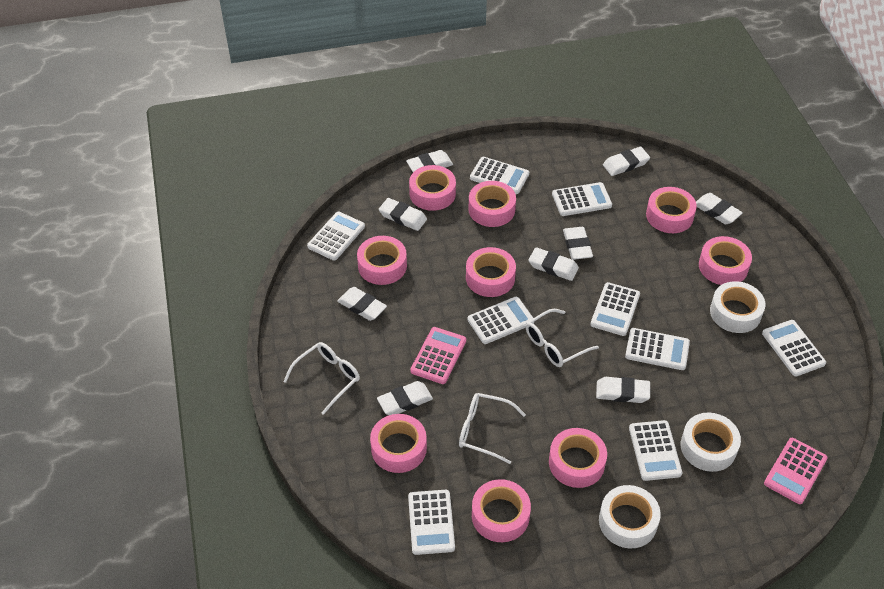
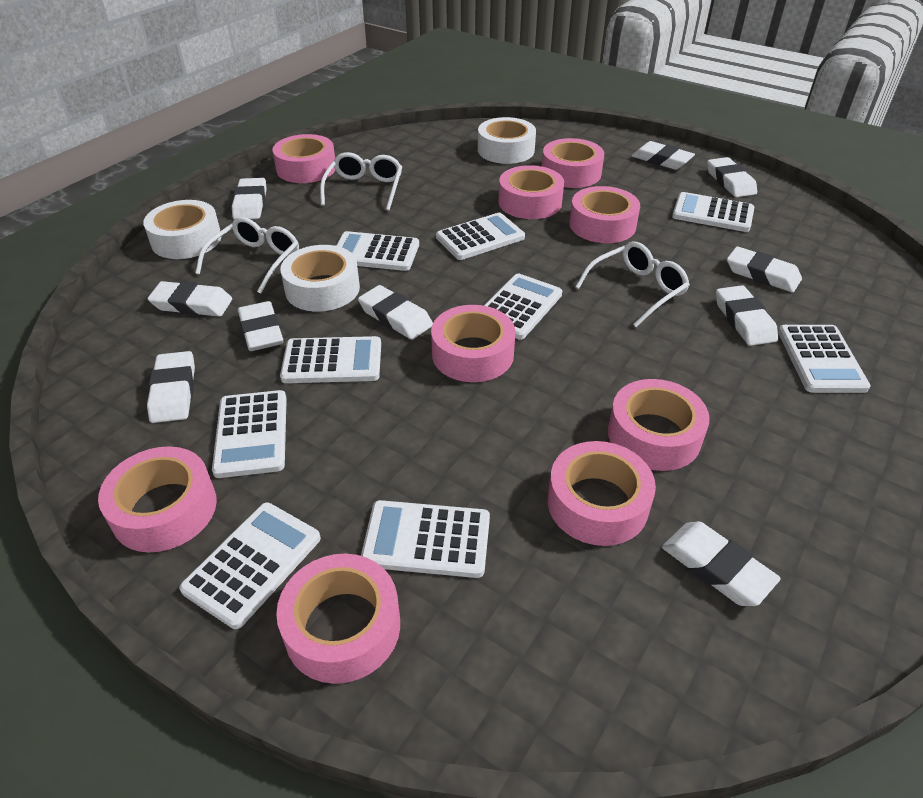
pink calculator: [410,327,466,384] [764,438,828,504] = 2 -> none = 0
white eraser: [337,287,387,321] [377,381,433,415] [379,198,427,231] [406,150,453,172] [528,247,579,281] [563,227,593,260] [596,377,650,403] [603,147,650,176] [696,193,743,224] = 9 -> [147,281,232,317] [147,351,195,423] [232,178,267,219] [238,301,283,351] [358,285,433,340] [632,141,695,170] [662,522,781,606] [707,157,757,197] [716,285,778,346] [727,246,802,293] = 10

